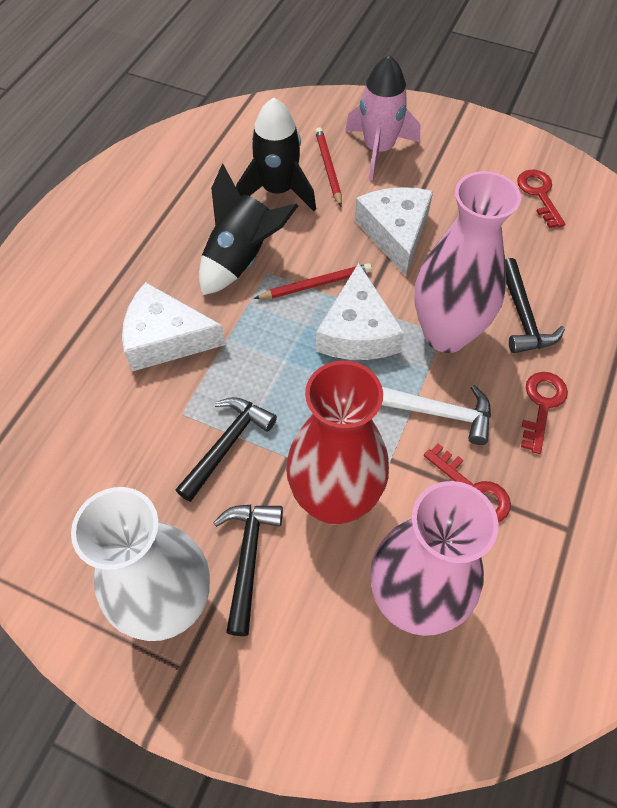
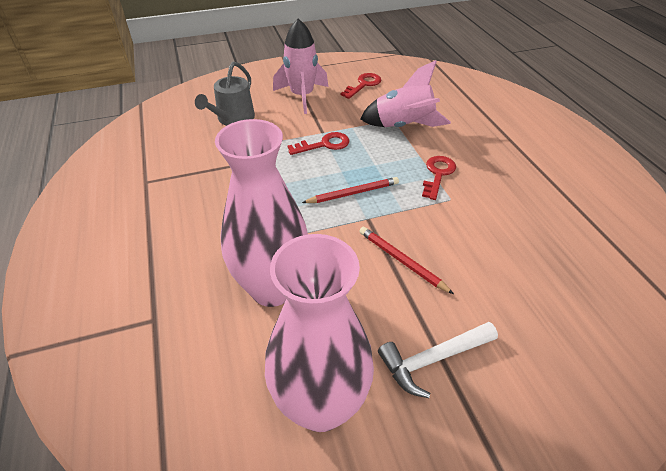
black hammer: [176,397,277,502] [213,505,283,636] [505,258,565,353] = 3 -> none = 0
black rocket: [199,164,298,295] [236,97,316,211] = 2 -> none = 0
grey watering can: none = 0 -> [195,62,255,126] = 1
pink rocket: [345,55,420,181] = 1 -> [273,18,328,114] [360,60,451,127] = 2
red vase: [286,361,389,525] = 1 -> none = 0
white cheese: [122,282,226,371] [316,263,405,360] [354,187,433,276] = 3 -> none = 0
white vase: [71,487,210,641] = 1 -> none = 0

